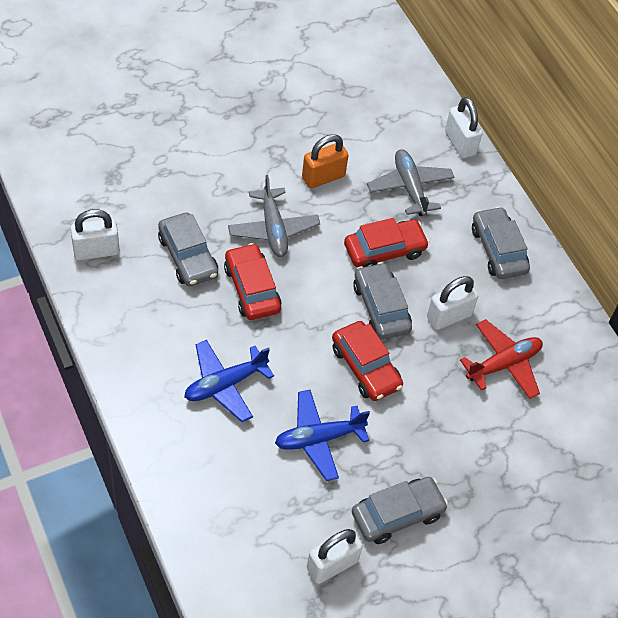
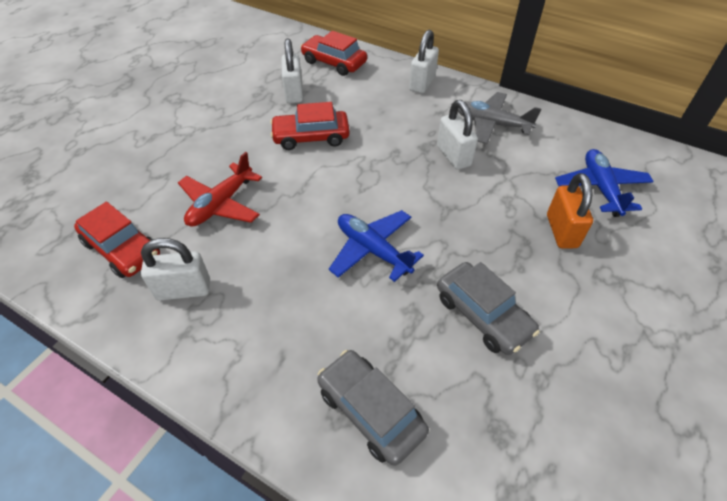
grey car: [158,213,218,286] [352,477,448,544] [353,262,412,340] [472,206,530,279] = 4 -> [317,350,429,466] [437,262,540,355] = 2
grey plane: [228,175,320,257] [367,149,454,216] = 2 -> [458,92,541,144] = 1

